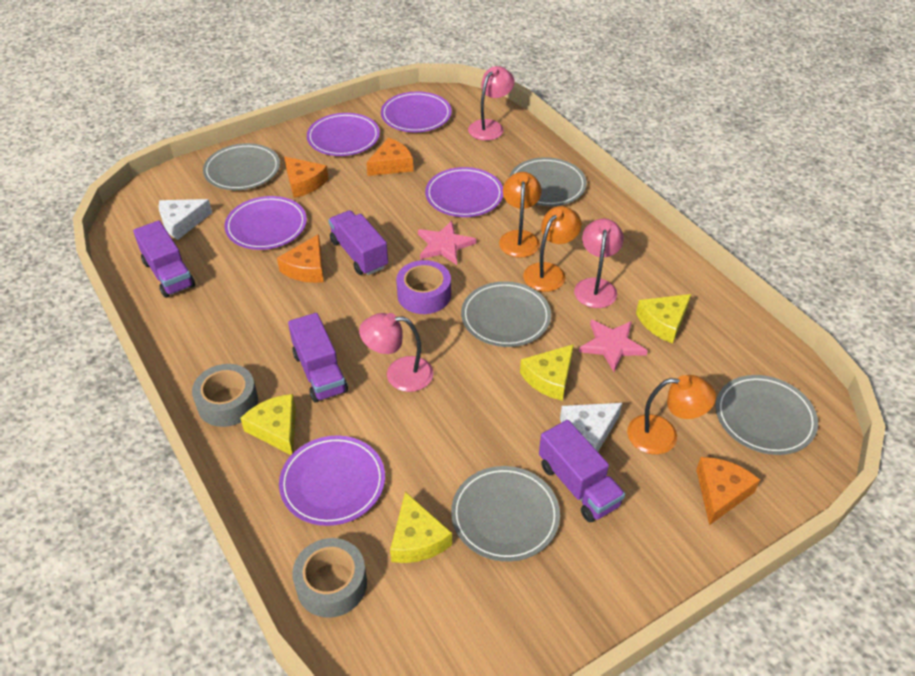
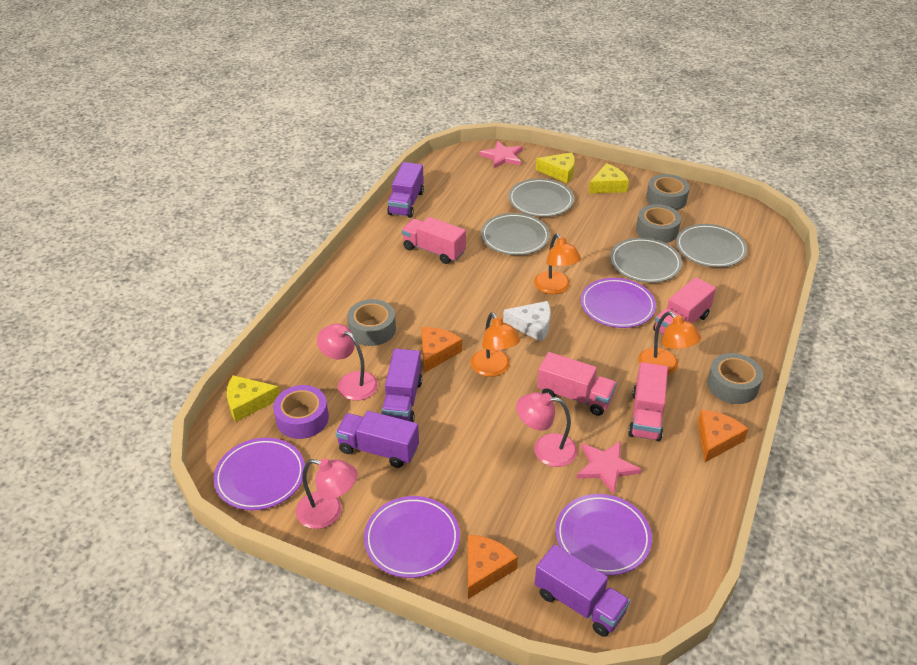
grey plate: [203,143,280,190] [451,466,560,562] [461,281,551,347] [510,157,587,206] [716,375,818,455] = 5 -> [481,213,550,255] [509,178,574,217] [610,237,682,283] [676,224,747,267] = 4
grey tape: [192,364,258,427] [292,538,367,618] = 2 -> [347,299,396,346] [636,204,681,243] [646,174,690,210] [707,353,763,404] = 4
orange cheese: [277,234,324,283] [284,157,329,198] [366,138,413,176] [696,457,760,525] = 4 -> [421,327,462,373] [468,535,518,599] [698,410,748,462] = 3
pink truck: none = 0 -> [402,217,466,264] [537,352,617,416] [628,362,668,441] [653,277,716,335] = 4
purple plate: [224,196,307,250] [279,435,385,526] [307,113,380,156] [381,91,452,132] [425,167,503,217] = 5 -> [213,438,305,510] [364,496,460,578] [555,494,652,576] [581,278,656,328] = 4
white cheese: [159,199,212,240] [560,403,622,451] = 2 -> [503,301,551,342] = 1
yellow cheese: [240,394,296,455] [390,492,452,563] [520,344,574,401] [636,294,691,344] = 4 -> [227,375,280,422] [536,152,575,183] [588,163,629,194] = 3

